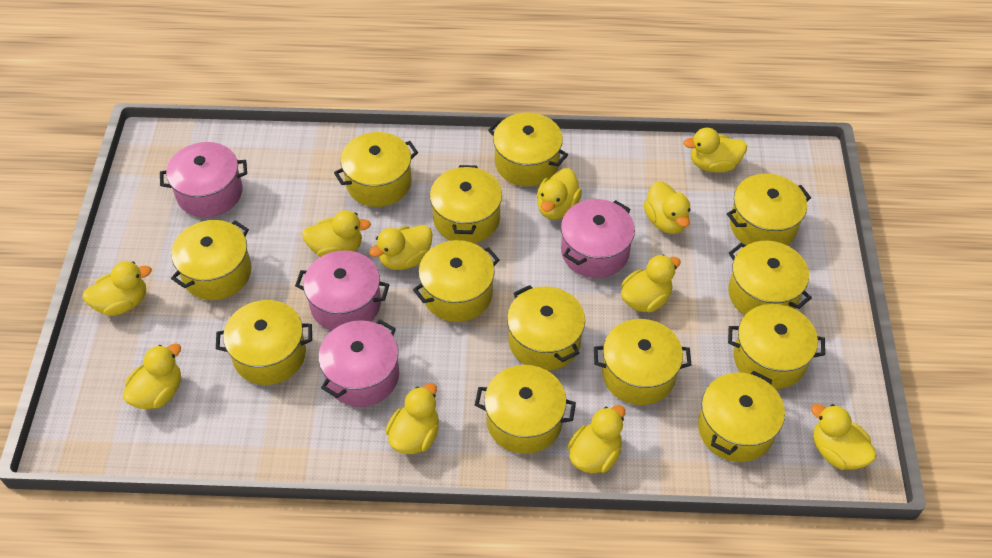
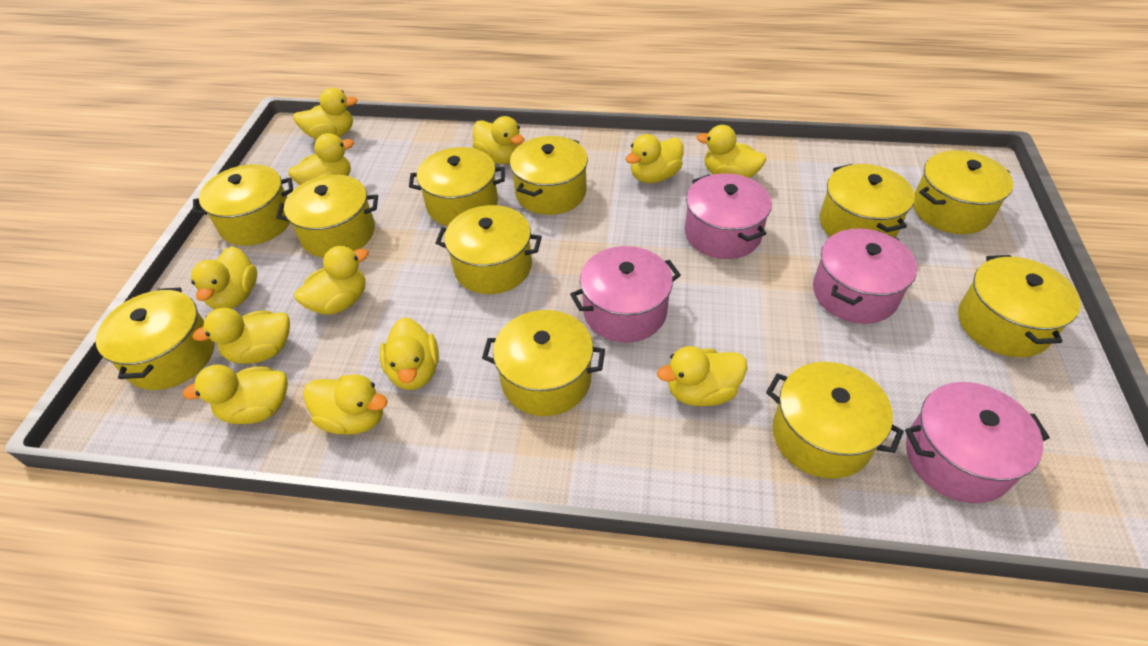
yellow duck: [82,261,152,316] [123,344,181,409] [302,210,371,257] [369,225,433,270] [385,383,439,454] [537,168,582,220] [567,405,625,473] [621,254,681,313] [644,181,690,234] [683,128,747,172] [811,404,877,470] = 11 -> [183,364,288,424] [191,246,257,309] [192,308,290,364] [288,133,354,185] [293,88,358,140] [294,246,369,315] [303,374,388,435] [380,317,439,390] [473,116,524,164] [625,134,683,183] [657,346,747,406] [697,125,766,178] = 12
yellow pot: [171,220,252,300] [216,300,312,385] [334,132,418,207] [413,240,500,322] [430,165,502,243] [475,365,576,454] [488,112,568,186] [507,285,585,371] [594,319,691,405] [698,371,785,462] [727,174,811,245] [728,241,812,315] [728,304,825,389] = 13 -> [95,288,214,390] [193,164,293,246] [276,175,378,258] [409,147,505,226] [435,205,542,294] [482,310,605,416] [510,136,588,215] [766,362,904,479] [820,164,915,238] [913,151,1013,234] [958,255,1081,357] = 11

